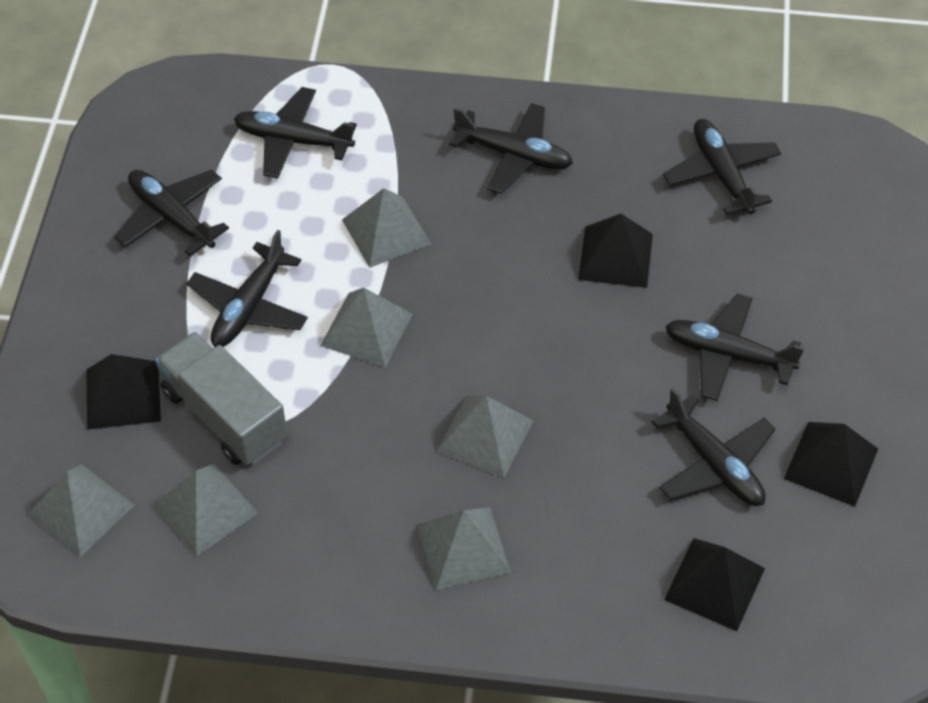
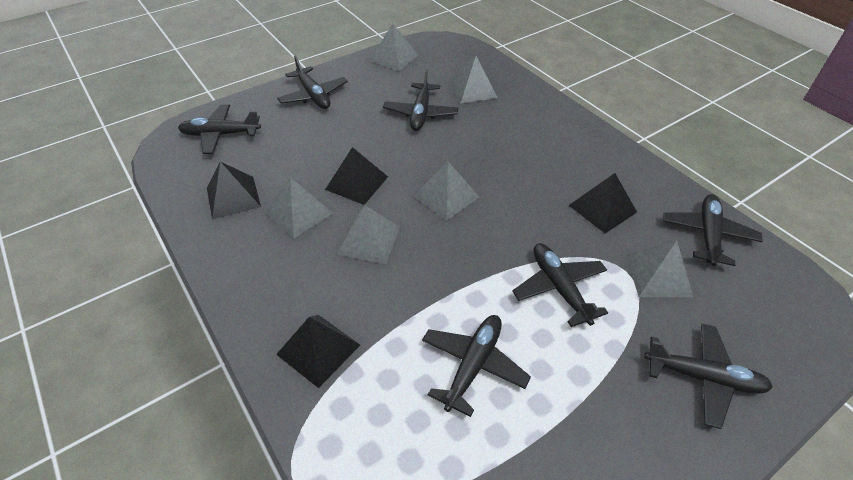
grey truck: [155,332,287,465] = 1 -> none = 0

